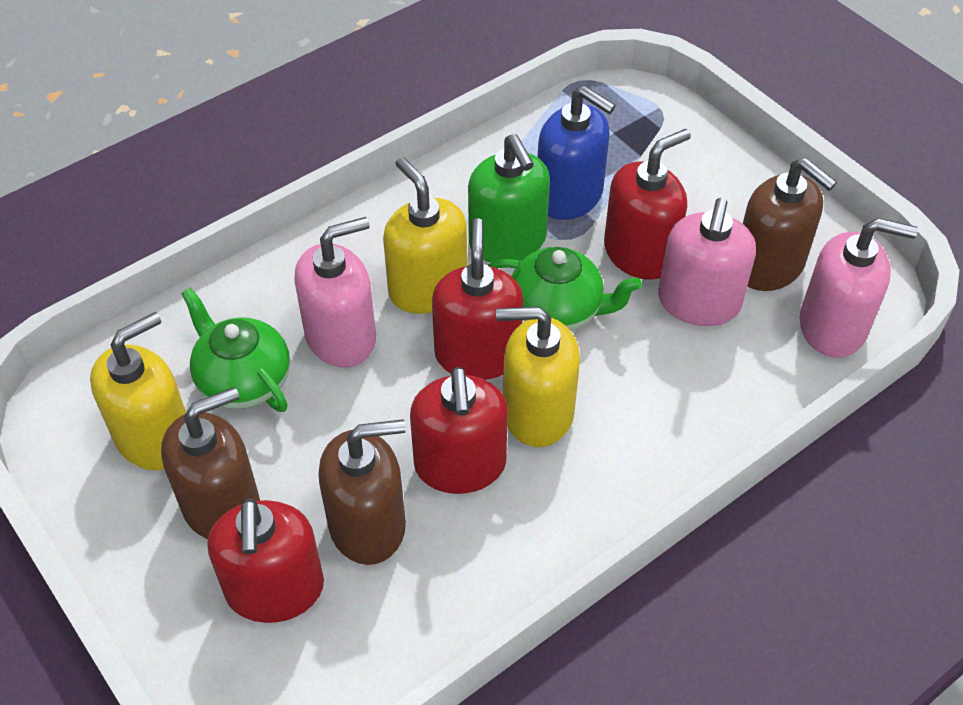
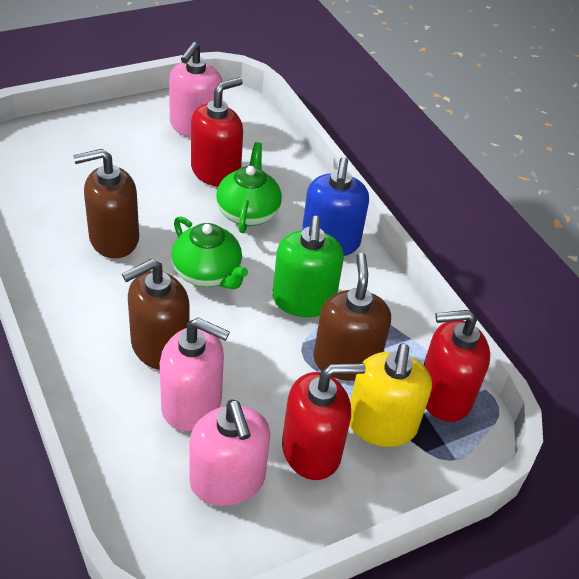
red soap dispenser: [208,498,324,623] [410,367,508,494] [432,218,524,380] [604,129,691,280] = 4 -> [191,77,243,187] [282,363,366,480] [424,310,490,422] = 3
yellow soap dispenser: [90,312,186,470] [383,157,467,314] [496,306,580,447] = 3 -> [350,343,432,447] = 1

